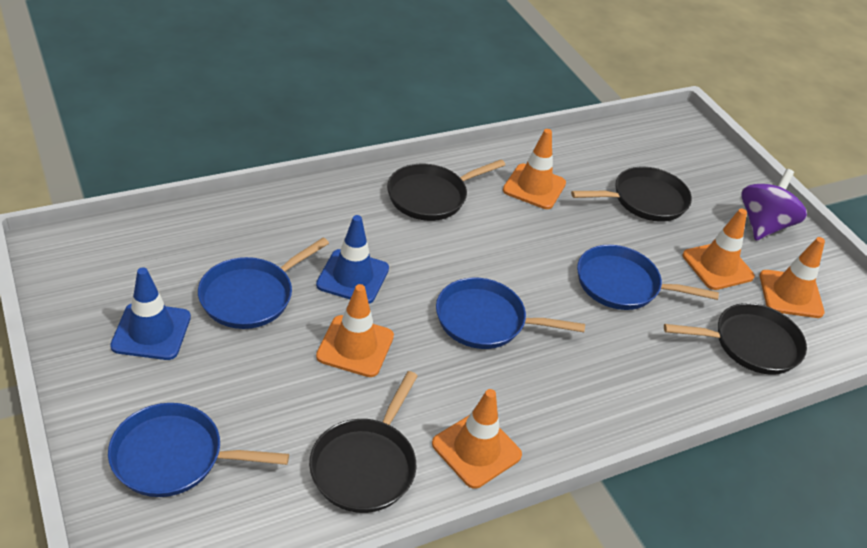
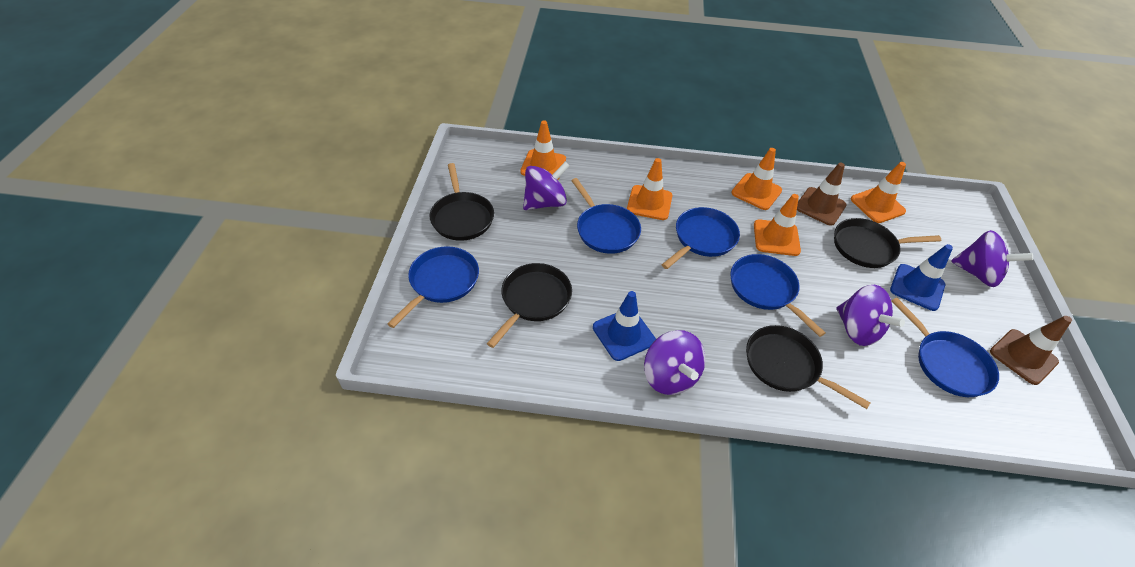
blue pan: [108,403,289,497] [198,237,329,329] [436,277,585,349] [577,245,719,310] = 4 -> [387,246,479,328] [571,178,641,254] [662,207,740,269] [730,254,826,337] [891,298,999,397] = 5
brown traffic cone: none = 0 -> [797,163,847,226] [990,316,1072,385] = 2
purple spinning top: [741,169,807,240] = 1 -> [523,162,570,210] [644,330,705,395] [836,285,905,346] [951,230,1033,287] = 4

